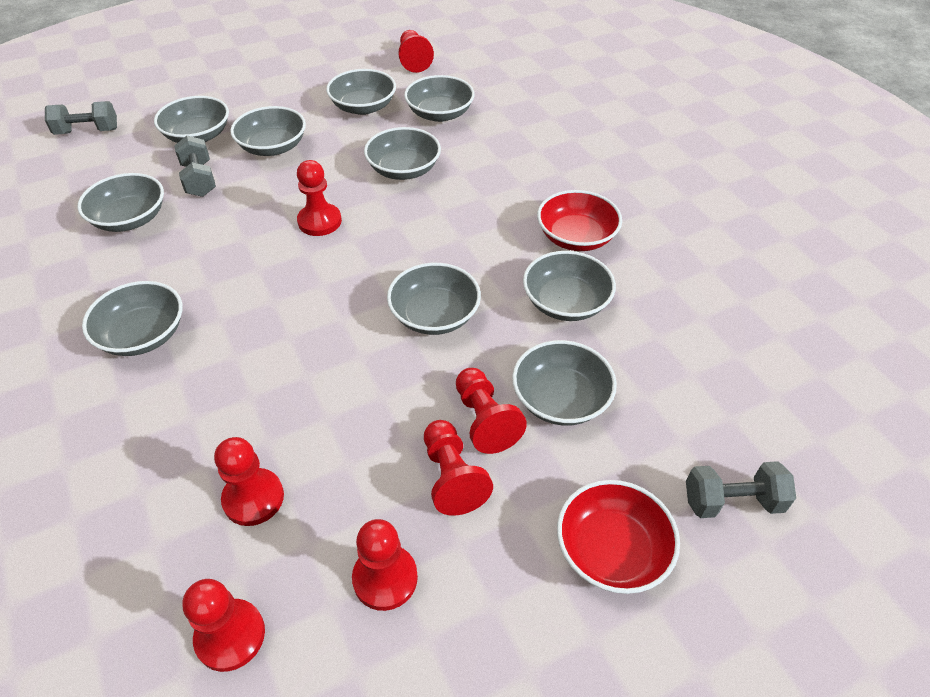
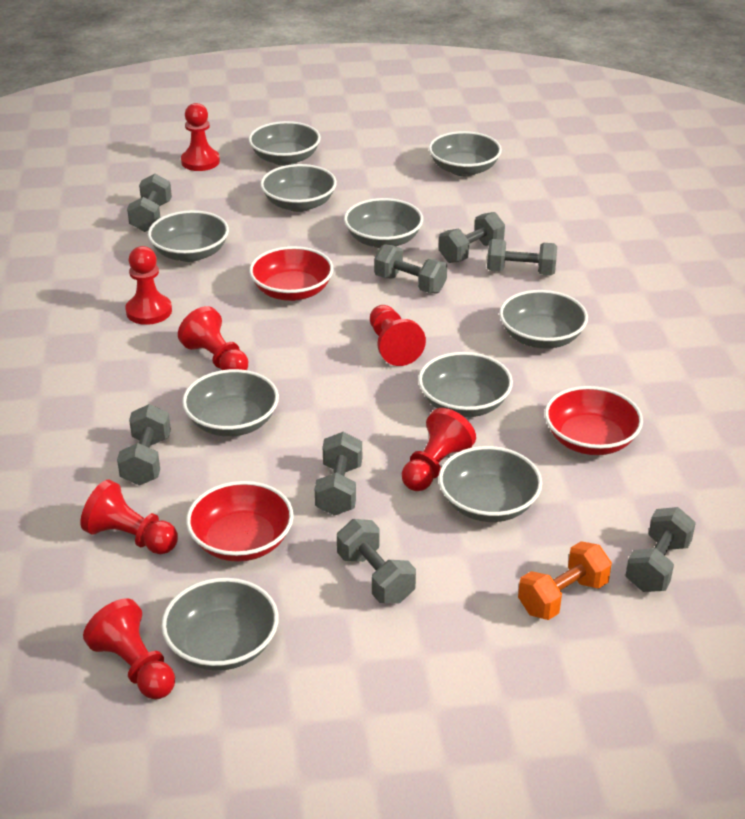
grey dumbbell: [45,101,117,135] [174,136,216,197] [686,461,796,518] = 3 -> [117,404,171,485] [127,174,172,232] [315,432,362,516] [337,519,416,603] [374,244,447,293] [439,212,505,263] [487,239,557,276] [625,507,696,592] = 8
orange dumbbell: none = 0 -> [518,541,612,620] = 1
red bowl: [537,190,622,251] [557,480,680,594] = 2 -> [186,481,294,562] [249,246,333,301] [545,386,643,455] = 3

